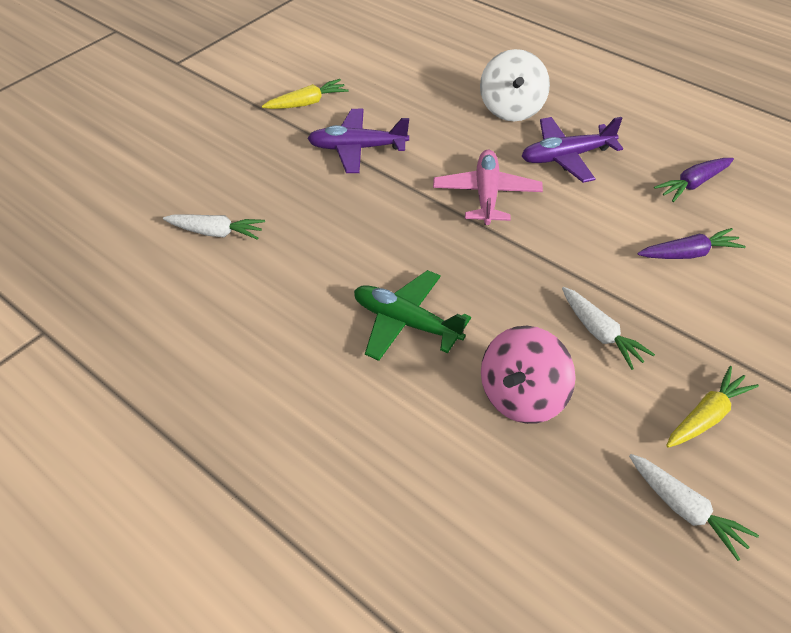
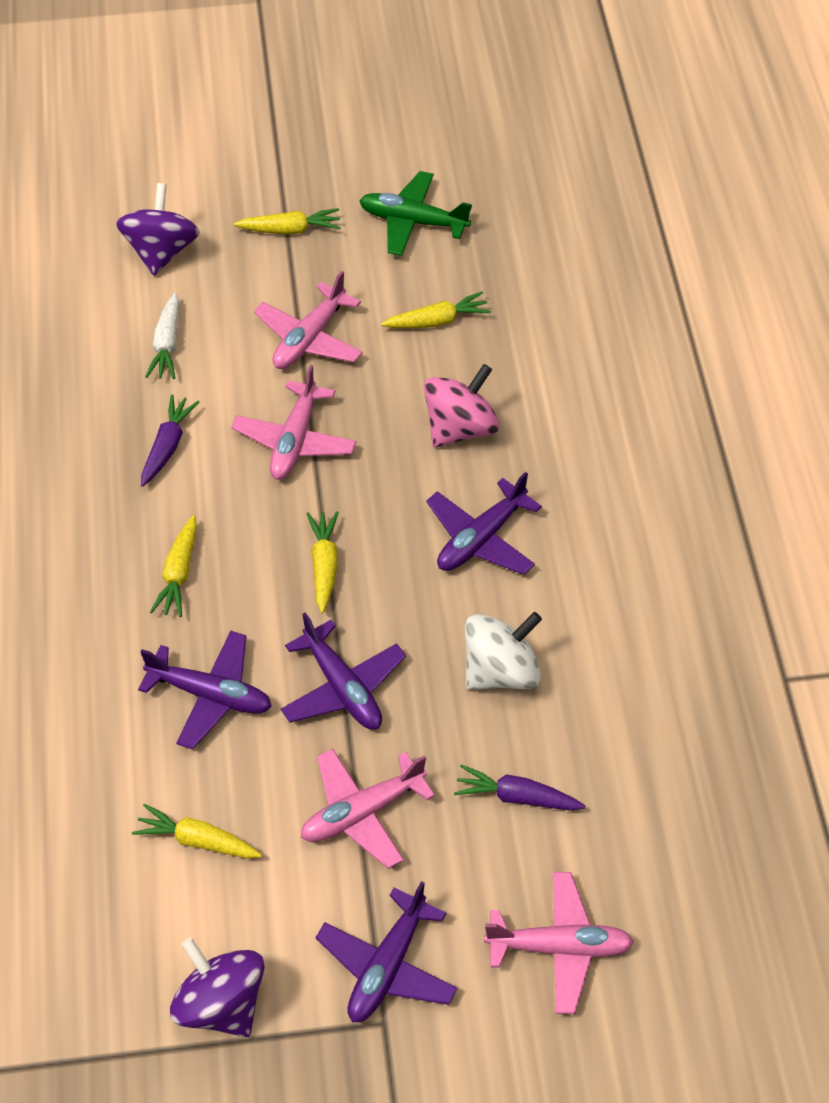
pink plane: [433,149,543,225] = 1 -> [231,365,356,480] [254,271,363,369] [301,748,435,869] [484,872,634,1014] = 4
purple plane: [307,109,409,173] [522,117,623,183] = 2 -> [138,631,272,749] [281,613,406,730] [316,881,458,1022] [426,472,542,575] = 4
purple spinning top: none = 0 -> [116,183,200,276] [170,938,265,1037] = 2
white carrot: [163,214,265,240] [562,287,655,370] [629,454,759,561] = 3 -> [145,293,179,379] = 1
yellow carrot: [262,79,349,109] [666,366,759,448] = 2 -> [132,804,262,858] [150,515,197,617] [234,208,341,235] [307,511,339,613] [381,291,491,329] = 5

